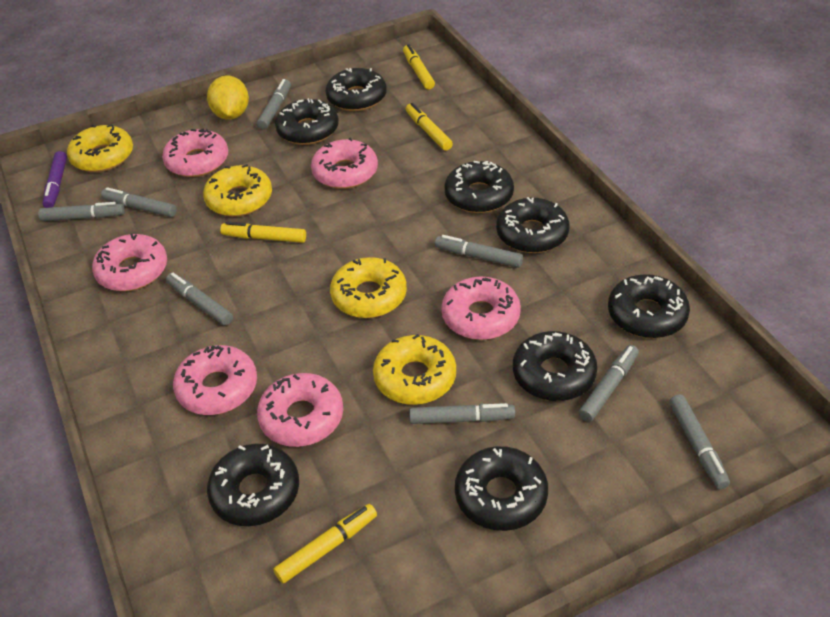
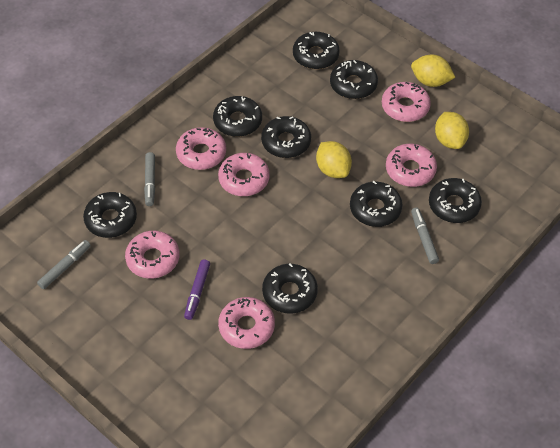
grey marker: [38,202,125,221] [101,187,177,217] [166,273,233,325] [257,79,291,130] [409,403,515,424] [435,235,523,268] [579,345,639,422] [669,394,730,489] = 8 -> [37,240,91,289] [144,152,155,206] [411,208,439,264] = 3
yellow donut: [67,124,133,172] [203,164,272,217] [330,257,407,318] [373,334,456,405] = 4 -> none = 0
yellow lemon: [207,76,249,120] = 1 -> [316,141,352,178] [411,54,456,87] [435,112,469,149] = 3
yellow marker: [220,222,306,243] [274,504,377,583] [403,44,435,89] [406,103,453,151] = 4 -> none = 0

